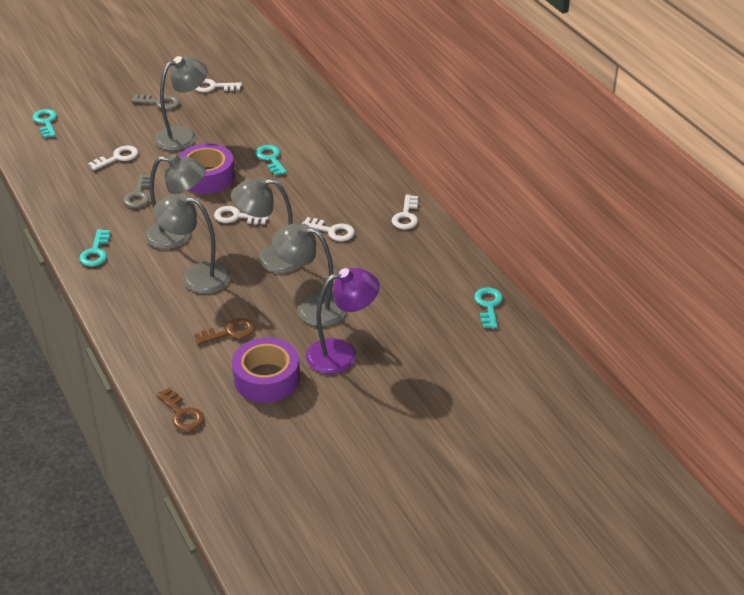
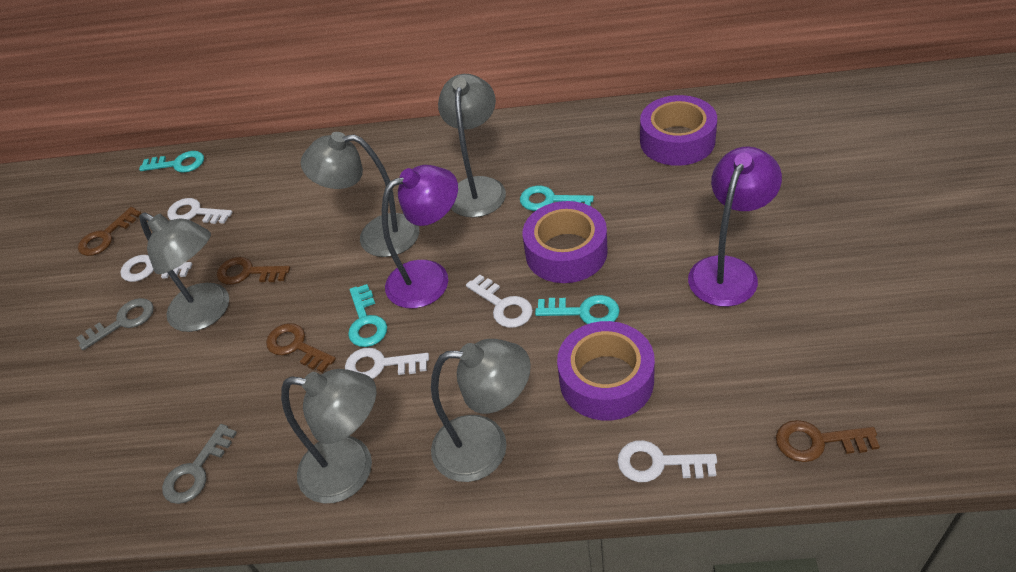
brown key: [156,388,204,431] [194,318,255,345] = 2 -> [78,207,142,256] [217,257,290,285] [266,323,336,373] [776,420,880,462] = 4
purple lamp: [306,268,380,374] = 1 -> [382,165,458,308] [688,146,782,307] = 2
purple tape: [178,144,235,194] [232,338,300,403] = 2 -> [523,201,608,283] [557,321,655,421] [640,95,717,166] = 3

